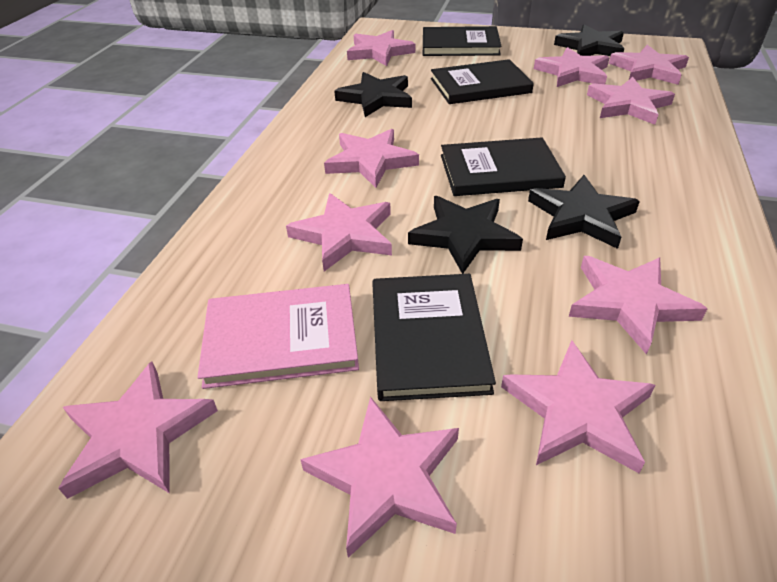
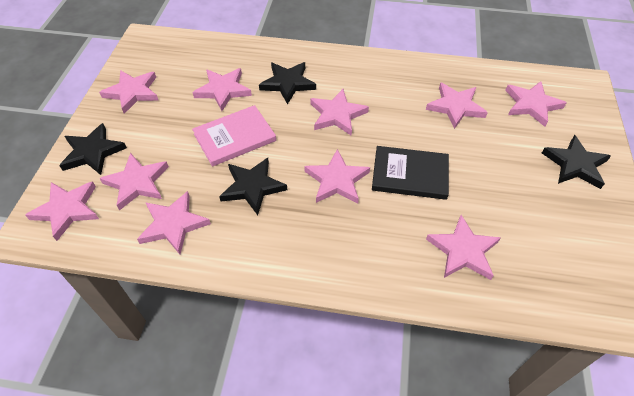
black book: [372,274,496,401] [423,26,502,56] [431,59,534,104] [441,137,566,196] = 4 -> [372,146,449,200] = 1

